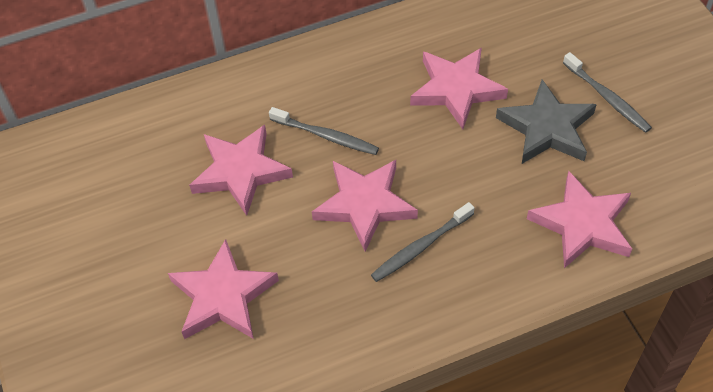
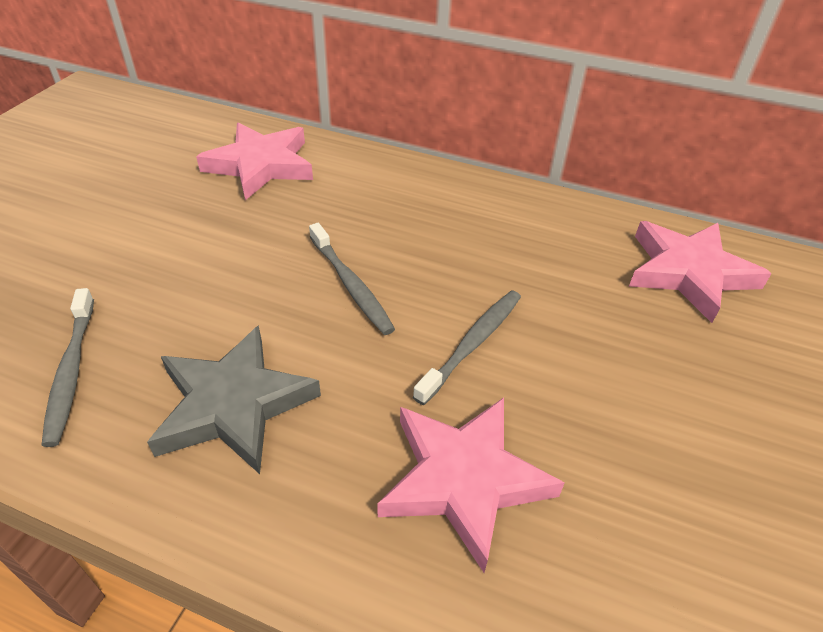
pink star: [168,239,279,339] [189,125,293,216] [312,160,418,252] [410,47,508,129] [527,171,632,268] = 5 -> [196,123,313,200] [377,398,565,573] [629,221,772,323] = 3

